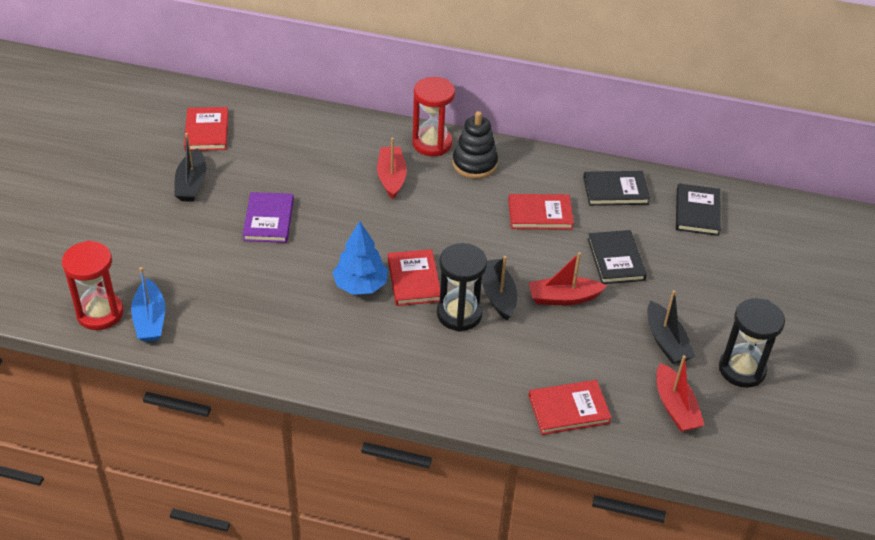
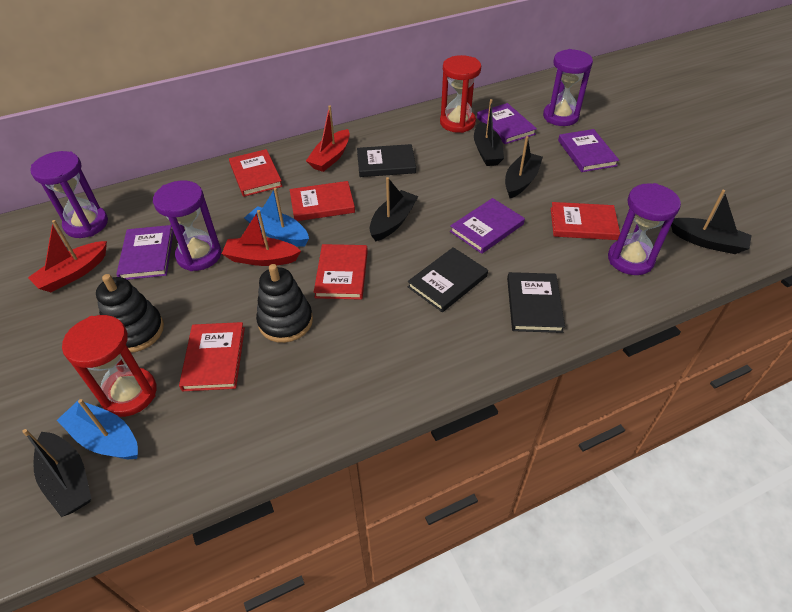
black boat: [174,133,206,202] [482,256,517,320] [647,290,695,364] = 3 -> [22,429,92,517] [370,177,418,241] [474,99,504,166] [505,136,543,198] [671,190,752,254] = 5
black hourglass: [437,243,487,332] [719,298,785,388] = 2 -> none = 0
black stacking toy: [452,111,498,179] = 1 -> [96,274,164,353] [256,264,313,343] = 2
blue boat: [131,267,165,342] = 1 -> [57,399,138,459] [244,188,309,247] = 2
blue tree: [332,221,388,295] = 1 -> none = 0
purple book: [243,192,294,243] = 1 -> [116,225,174,280] [450,198,525,254] [477,103,537,144] [558,129,619,172] = 4
purple hourglass: none = 0 -> [30,151,108,238] [153,181,221,271] [543,49,593,126] [608,183,681,275] = 4
red book: [184,107,228,151] [388,249,440,306] [509,194,574,230] [529,380,612,435] = 4 -> [179,322,245,391] [229,149,283,197] [290,181,355,221] [314,244,368,300] [551,202,620,240] = 5

